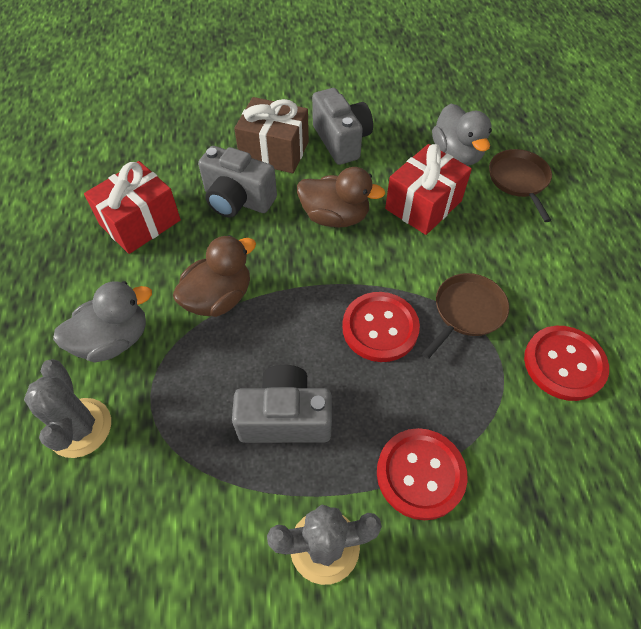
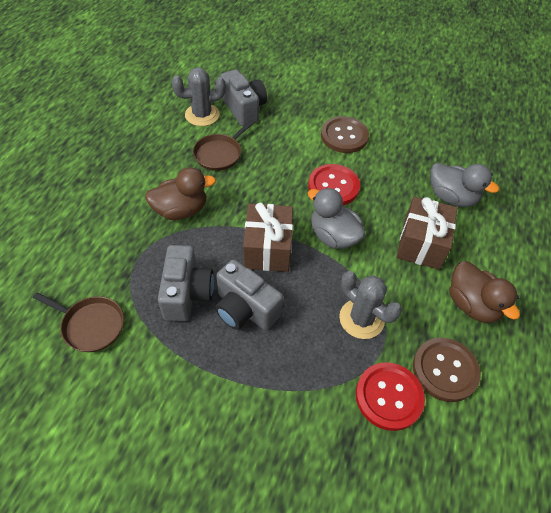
brown button: none = 0 -> [321,116,369,153] [413,338,481,402] = 2
brown gift: [234,97,309,173] = 1 -> [243,203,293,272] [396,197,457,270] = 2
red button: [342,292,420,362] [377,428,467,520] [524,326,609,401] = 3 -> [308,164,360,205] [356,362,425,431] = 2
red gift: [84,161,181,254] [385,144,472,235] = 2 -> none = 0

